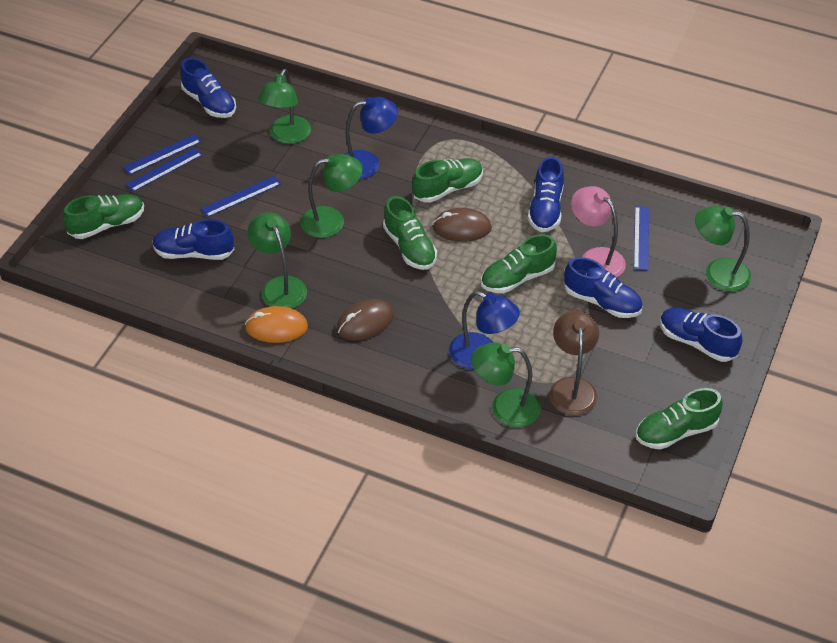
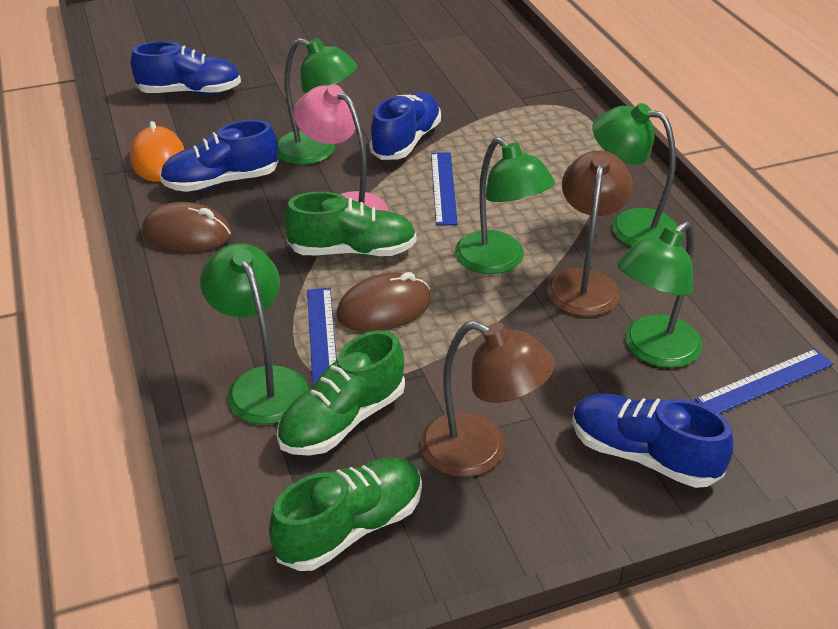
blue lamp: [345,97,398,179] [449,291,520,369] = 2 -> none = 0
blue ruler: [123,134,202,175] [126,148,203,192] [201,176,281,217] [634,206,649,270] = 4 -> [307,288,337,385] [431,152,458,225] [695,349,833,414] = 3
blue shoe: [152,219,235,260] [180,58,236,118] [528,157,564,232] [564,257,642,318] [660,307,742,362] = 5 -> [131,41,241,95] [160,120,278,192] [369,92,441,160] [572,394,734,488] = 4
brown lamp: [549,310,599,416] = 1 -> [420,321,555,477] [547,150,633,316] = 2
green shoe: [63,194,144,239] [383,196,437,270] [412,158,483,203] [481,234,557,293] [636,388,723,449] = 5 -> [269,457,422,571] [277,330,405,456] [284,191,417,256] = 3

